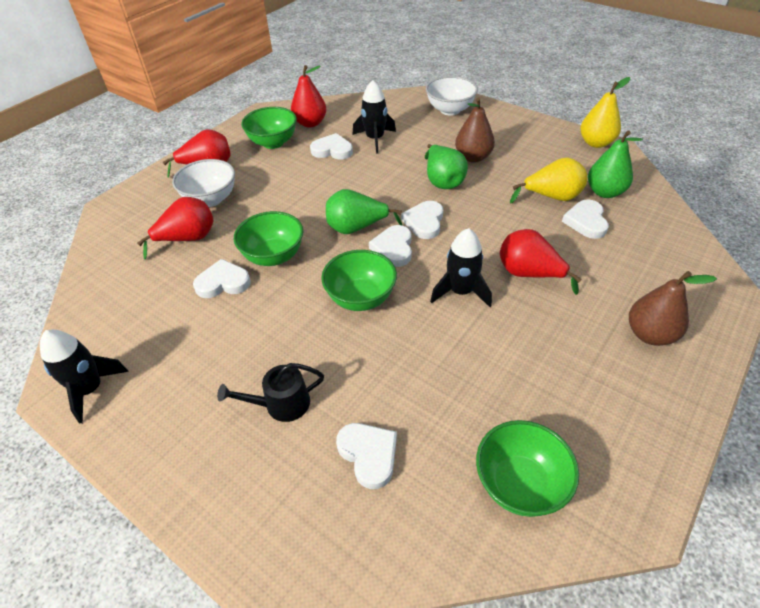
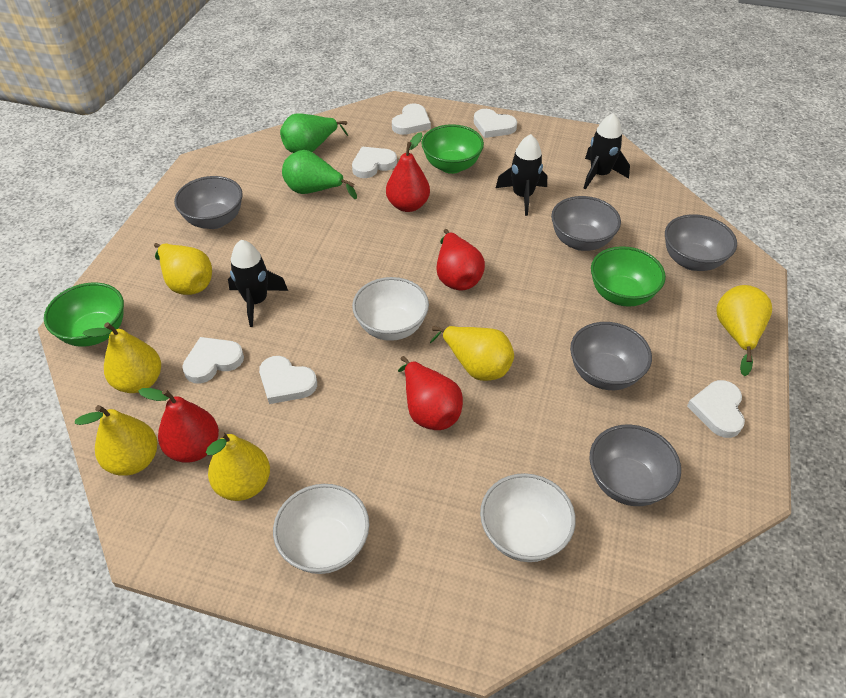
black watering can: [217,363,324,422] = 1 -> none = 0
brown pear: [455,97,495,162] [629,271,717,346] = 2 -> none = 0
green bowl: [234,211,303,266] [241,107,297,149] [321,250,397,311] [476,420,579,517] = 4 -> [44,282,124,347] [421,124,484,174] [591,246,666,307] = 3
green pear: [326,189,402,234] [425,144,468,189] [588,130,643,198] = 3 -> [280,113,348,153] [282,150,357,199] = 2
grey bowl: none = 0 -> [174,176,243,229] [551,196,621,251] [570,322,652,390] [590,425,681,506] [665,214,737,271] = 5
white bowl: [172,159,235,207] [426,76,478,116] = 2 -> [273,484,369,574] [352,277,429,341] [480,473,576,562] = 3
yellow pear: [510,157,587,204] [580,77,630,148] = 2 -> [75,405,157,476] [82,322,161,393] [154,243,212,295] [206,431,270,501] [430,326,514,381] [716,285,772,376] = 6

